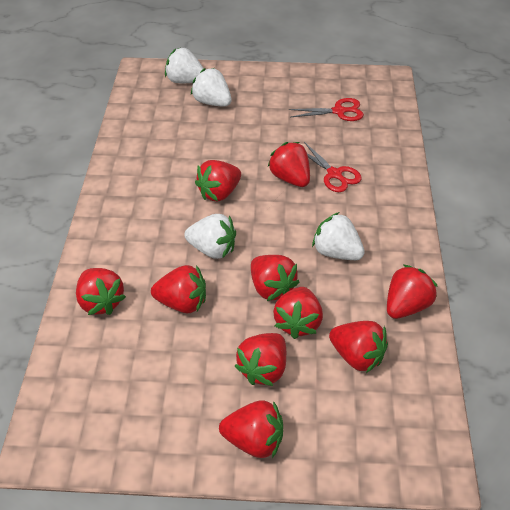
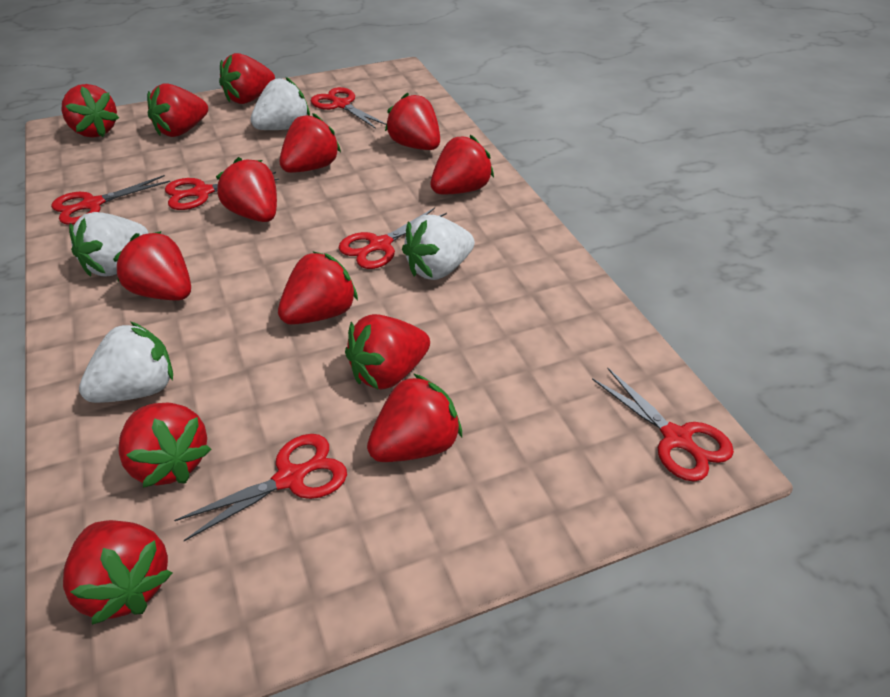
red scissors: [289,98,364,121] [304,142,362,192] = 2 -> [51,175,170,225] [165,172,279,210] [174,434,347,541] [311,87,386,129] [339,207,447,269] [592,368,734,482] = 6
red strawberry: [76,268,126,315] [151,265,206,313] [195,160,241,202] [219,400,283,458] [235,333,286,386] [251,255,299,301] [268,142,310,187] [273,287,323,339] [329,321,388,373] [387,265,438,319] = 10 -> [61,84,119,138] [63,520,172,625] [113,231,191,300] [118,403,211,488] [147,83,208,137] [216,157,277,222] [219,53,275,104] [278,251,358,325] [280,113,341,173] [345,314,430,390] [367,373,462,462] [385,93,440,150] [430,135,494,194] = 13

